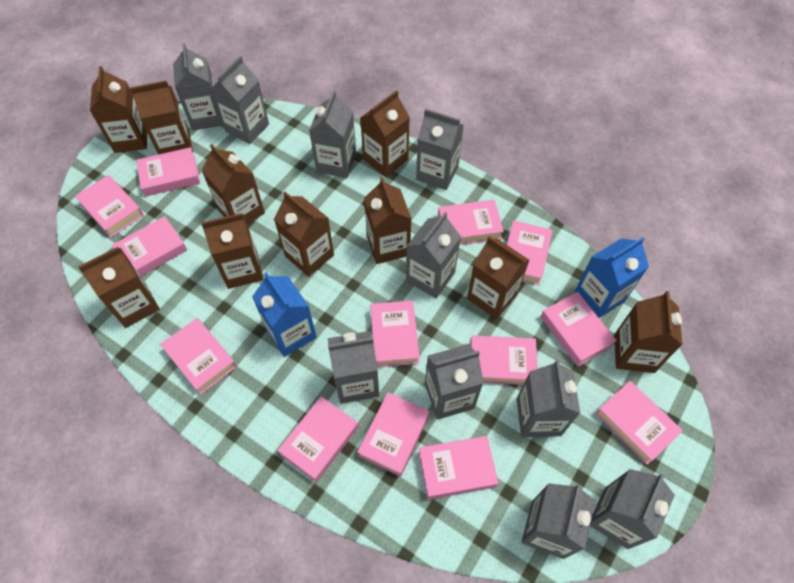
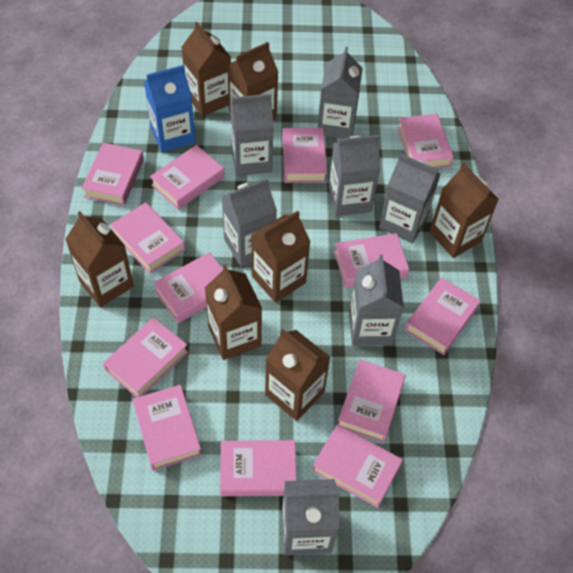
blue carton: [252,272,317,357] [574,237,649,318] = 2 -> [144,65,196,153] = 1
brown carton: [78,247,160,328] [90,66,147,153] [130,80,193,155] [201,144,265,224] [201,213,263,289] [274,192,334,277] [360,90,410,177] [364,177,411,264] [467,236,529,319] [614,291,683,373] = 10 -> [65,211,134,307] [181,22,231,116] [205,264,262,360] [227,42,278,120] [252,211,310,303] [265,329,330,421] [430,163,499,258] = 7
grey carton: [173,43,223,131] [211,56,269,144] [309,90,356,178] [328,331,379,404] [406,212,461,298] [416,109,464,190] [425,344,484,420] [517,360,580,437] [522,483,596,559] [590,469,675,549] = 10 -> [222,178,277,267] [230,94,274,176] [282,479,340,555] [318,47,363,139] [328,135,380,216] [349,254,404,346] [379,153,440,243] = 7

